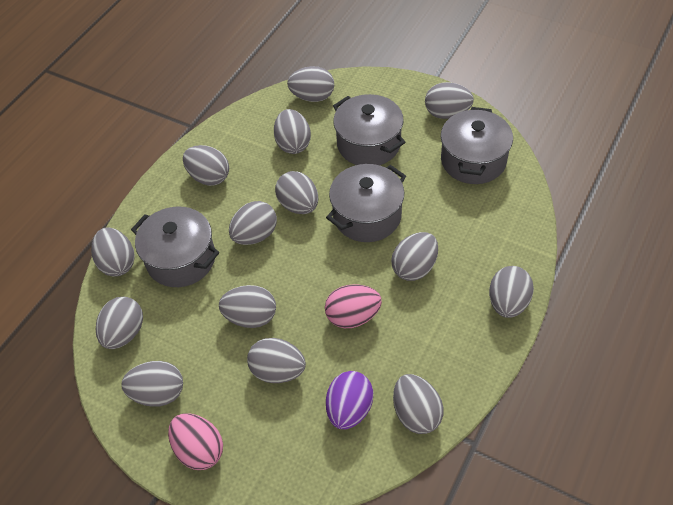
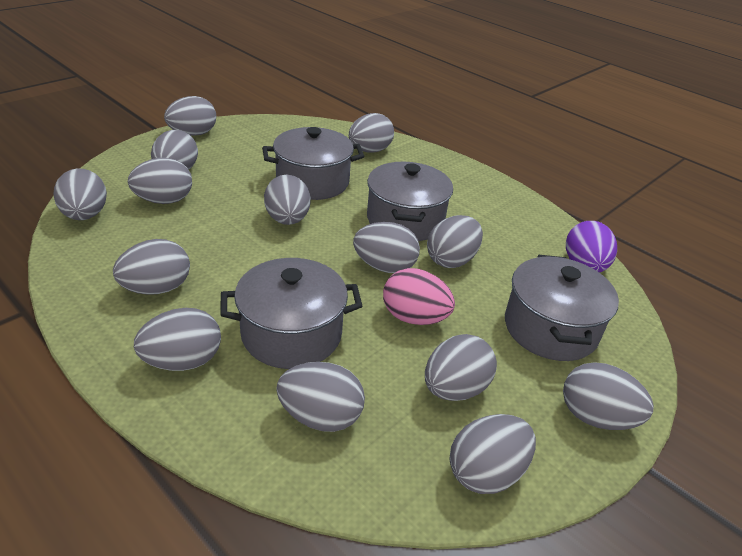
pink egg: [168,413,223,470] [325,284,382,328] = 2 -> [383,268,455,325] = 1

